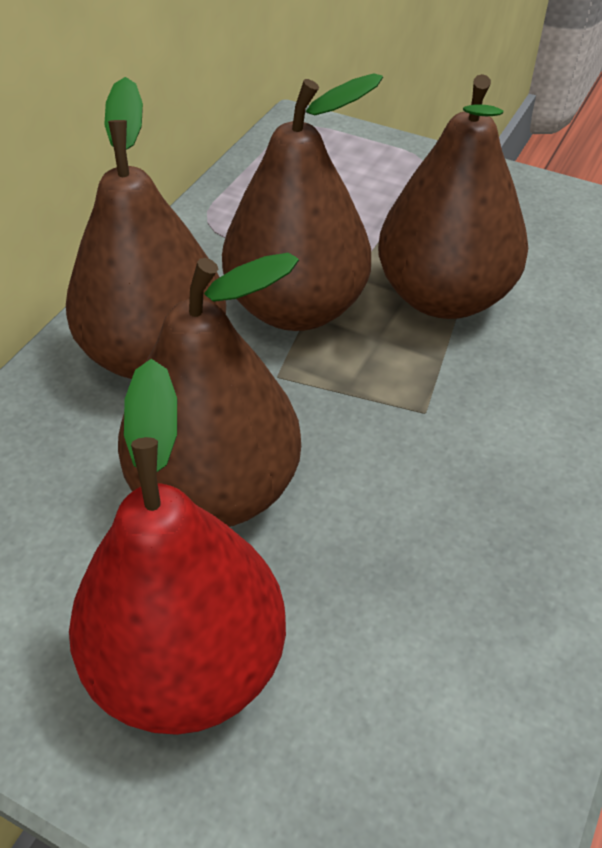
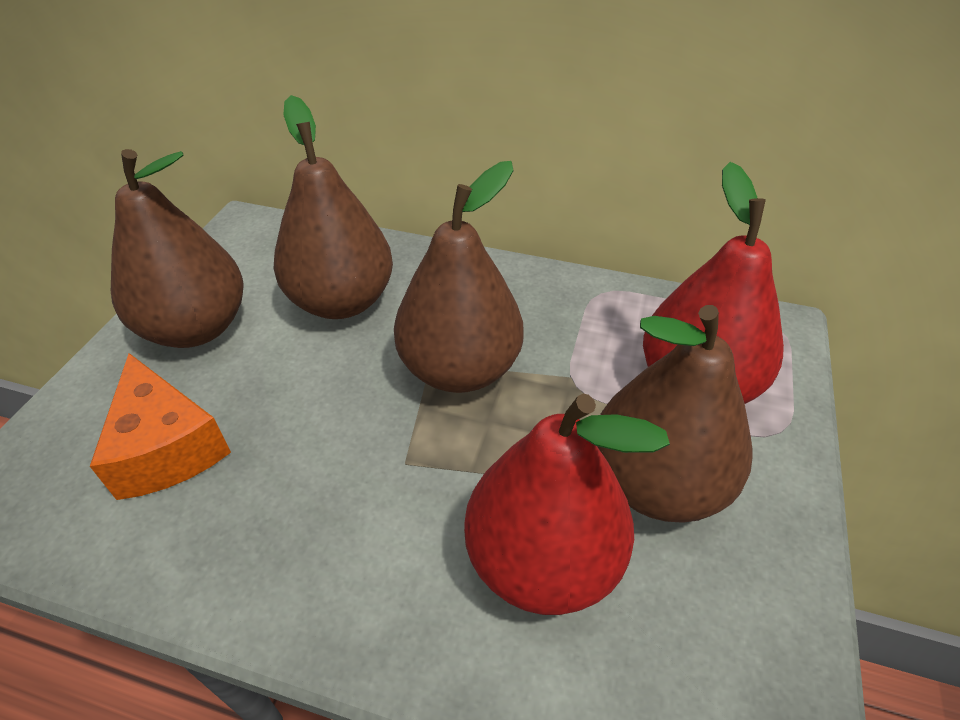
orange cheese: none = 0 -> [90,353,231,500] = 1
red pear: [69,359,286,735] = 1 -> [464,394,670,615] [643,162,784,404] = 2

